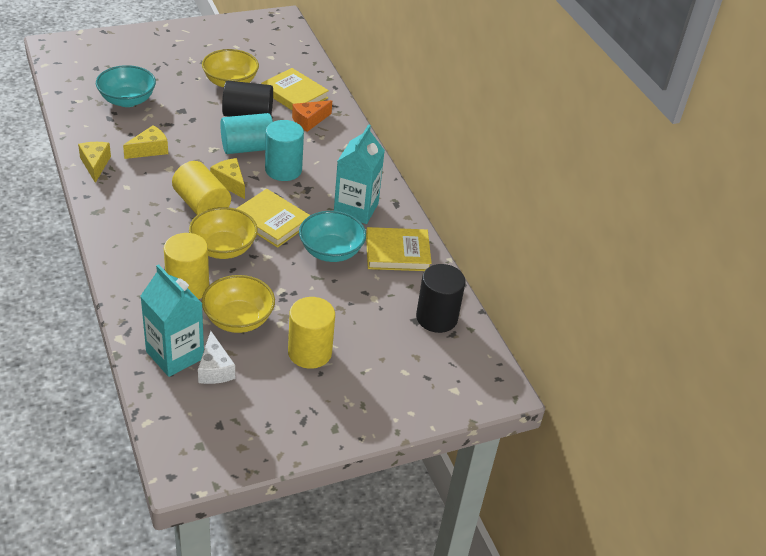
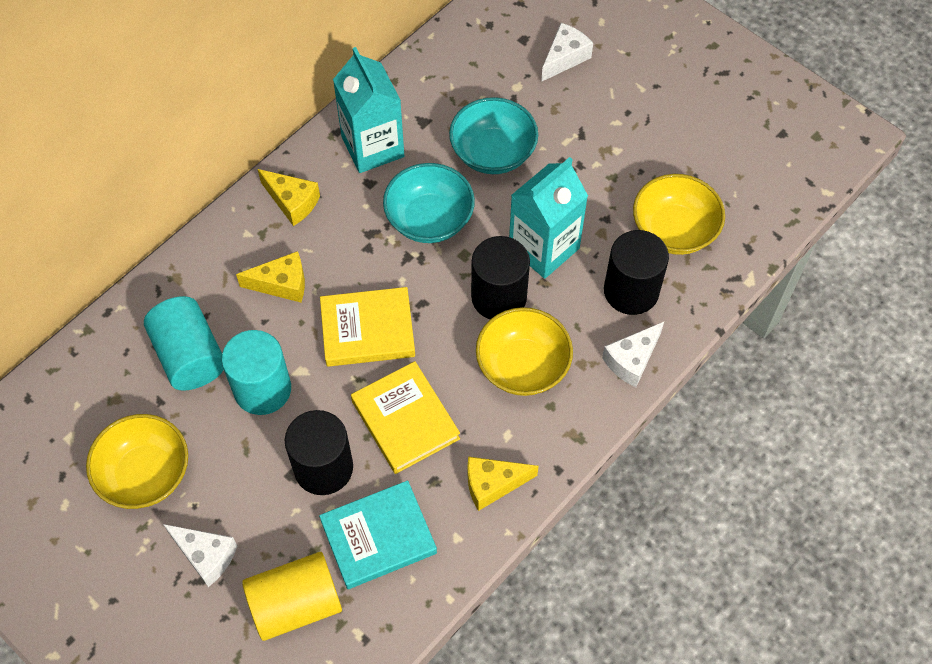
black cylinder: [222,81,273,117] [416,264,465,333] = 2 -> [285,410,353,495] [471,236,530,319] [604,230,669,315] = 3
orange cheese: [292,100,332,132] = 1 -> none = 0
turquoise book: none = 0 -> [319,480,437,589] = 1
white cheese: [198,331,235,384] = 1 -> [163,524,237,587] [541,23,593,82] [602,322,664,387] = 3
yellow book: [236,189,310,248] [261,68,329,110] [366,227,432,271] = 3 -> [320,287,415,367] [351,361,460,474] = 2
yellow cylinder: [164,233,209,299] [172,161,231,215] [288,297,335,369] = 3 -> [242,552,342,641] = 1

